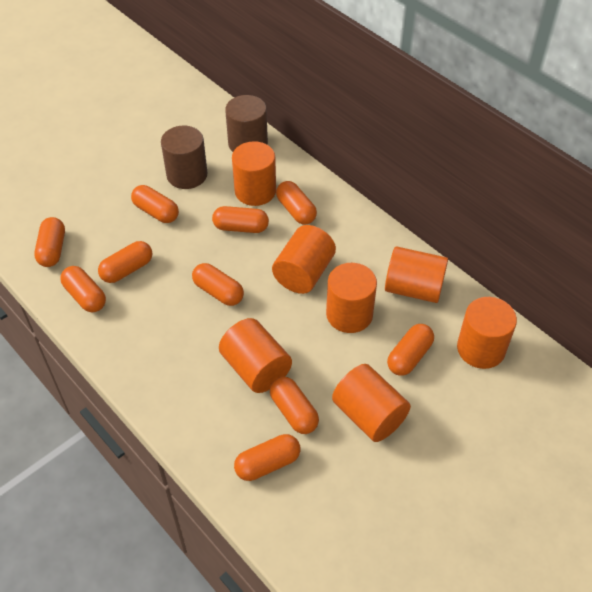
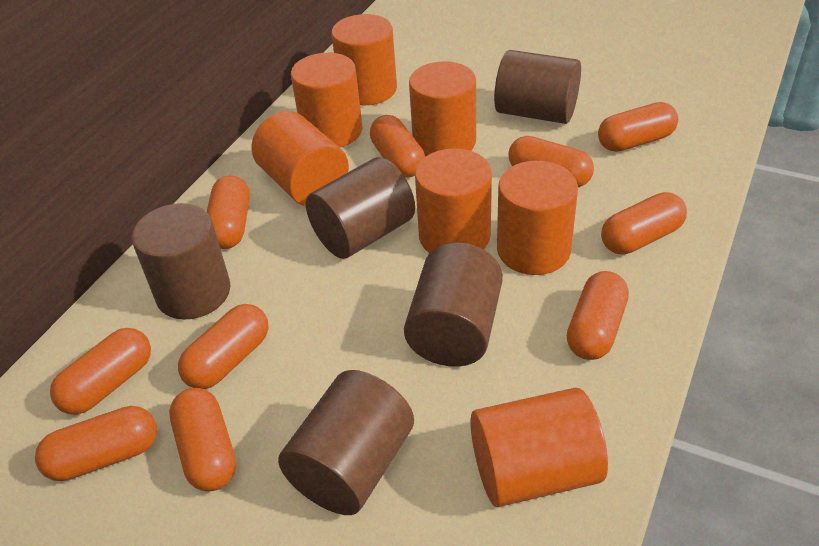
brown cylinder: [161,126,208,189] [225,95,268,152] = 2 -> [132,203,231,320] [278,370,414,515] [306,157,415,259] [404,242,503,367] [494,50,581,124] = 5

